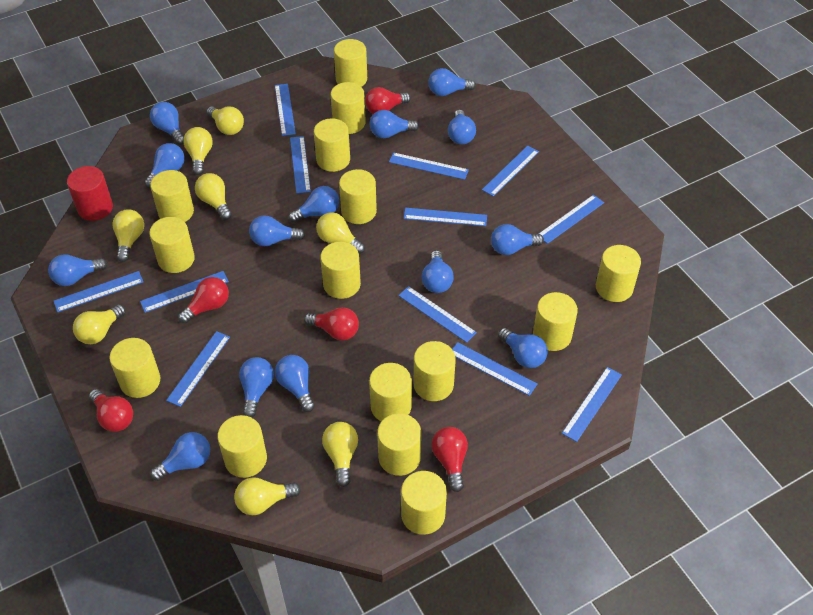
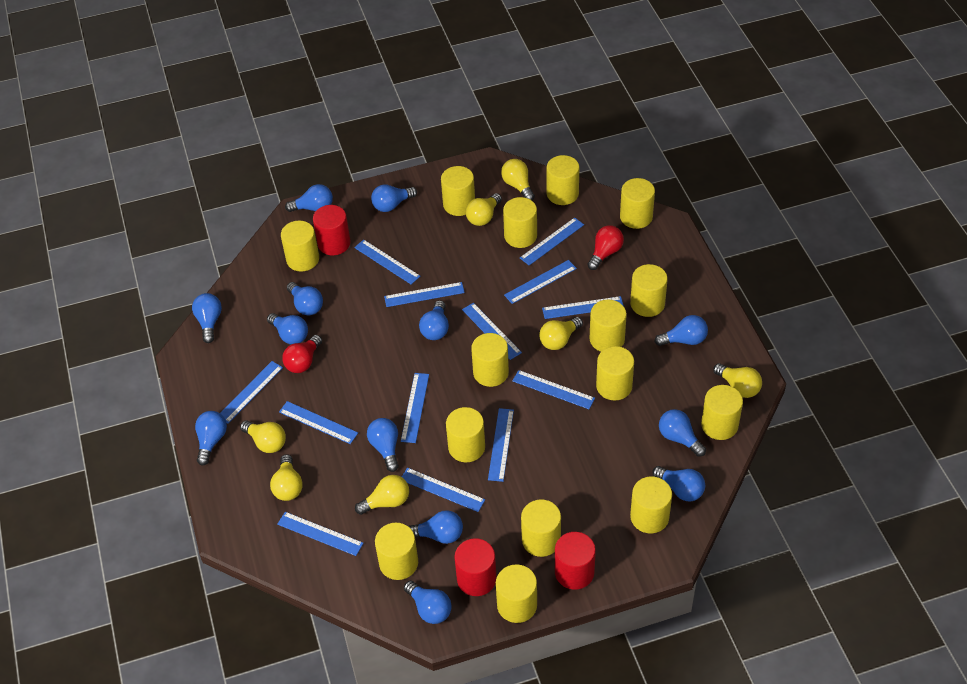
blue light bulb: [48,254,107,286] [144,143,185,188] [150,102,184,145] [150,432,210,481] [239,357,274,418] [249,216,305,246] [275,355,315,412] [288,186,339,223] [370,110,419,138] [422,250,454,293] [428,68,476,96] [448,110,476,144] [491,224,544,255] [498,328,548,368] = 14 -> [192,293,222,343] [195,411,227,465] [267,313,308,344] [285,184,333,212] [287,282,323,315] [367,418,399,472] [371,184,417,212] [404,580,452,624] [408,510,463,544] [419,300,449,340] [652,466,705,501] [655,315,708,346] [659,409,706,457] = 13
blue ruler: [54,271,143,312] [140,271,229,313] [166,331,230,407] [275,84,296,136] [290,136,311,194] [389,152,469,180] [398,286,477,343] [403,208,487,226] [452,342,537,396] [482,146,539,197] [539,195,604,244] [562,367,622,442] = 12 -> [220,361,283,424] [277,512,363,556] [279,401,358,444] [354,240,420,284] [384,282,465,307] [401,373,429,443] [402,468,485,512] [462,303,522,360] [488,408,514,482] [504,260,577,304] [512,370,595,409] [520,217,584,265] [542,296,624,319] = 13
red cylinder: [67,166,113,221] = 1 -> [313,205,351,255] [454,538,497,596] [555,532,596,590] = 3
red light bulb: [89,389,133,432] [178,277,229,324] [304,307,359,341] [365,87,411,114] [432,427,468,492] = 5 -> [282,335,322,373] [587,225,624,270] = 2
yellow light bulb: [73,304,126,344] [112,209,144,262] [183,127,213,175] [195,173,232,220] [206,106,244,135] [234,477,301,515] [316,212,365,254] [322,422,358,487] = 8 -> [240,420,286,453] [270,454,303,501] [355,475,409,515] [466,193,502,226] [501,159,535,201] [539,317,583,350] [713,363,762,398] = 7

